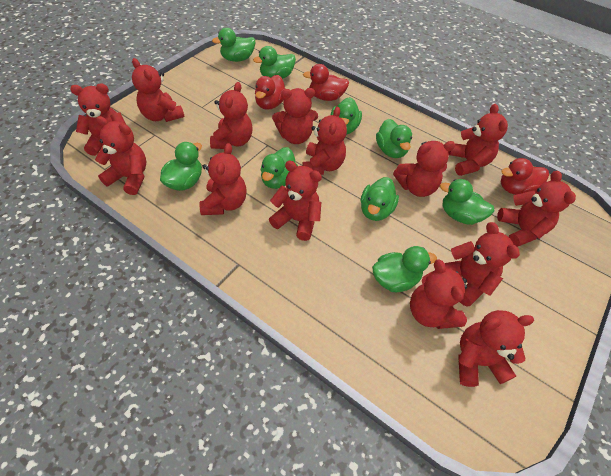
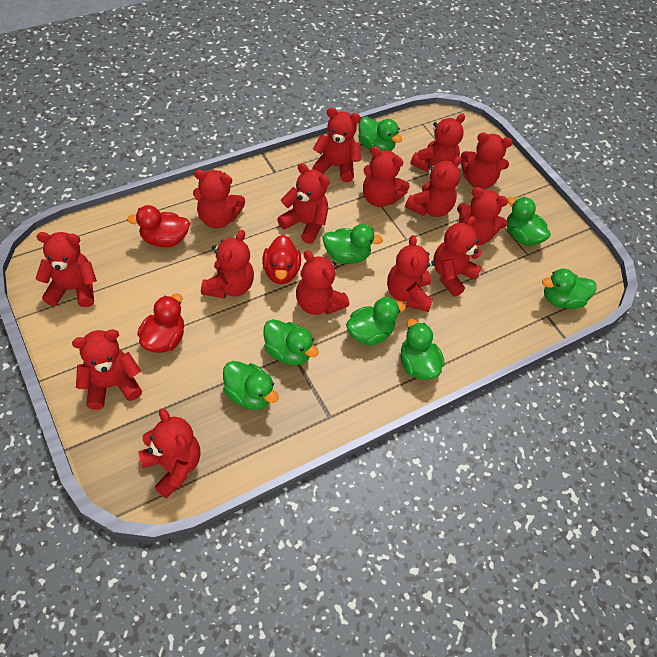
green duck: [160,142,202,191] [212,28,255,62] [253,46,296,79] [261,147,298,189] [331,97,362,135] [361,177,399,221] [372,246,437,292] [376,119,412,158] [440,179,495,225] = 9 -> [223,361,279,410] [264,319,319,365] [323,224,383,264] [346,297,406,346] [358,117,402,151] [401,319,445,380] [507,197,551,246] [542,269,597,309] = 8
red teddy bear: [70,84,126,156] [95,116,146,195] [132,58,184,122] [200,143,247,215] [210,82,253,149] [269,161,322,241] [272,88,318,144] [302,107,347,175] [393,141,455,197] [410,259,467,329] [444,222,520,307] [448,104,508,176] [458,310,534,387] [497,171,576,247] = 14 -> [36,232,97,307] [72,329,142,410] [138,409,201,499] [193,170,245,229] [201,230,254,299] [277,163,330,244] [296,250,349,315] [312,108,361,182] [363,146,410,207] [387,235,435,312] [405,156,462,217] [410,114,465,173] [433,216,482,297] [457,187,508,246] [461,132,513,189] = 15

